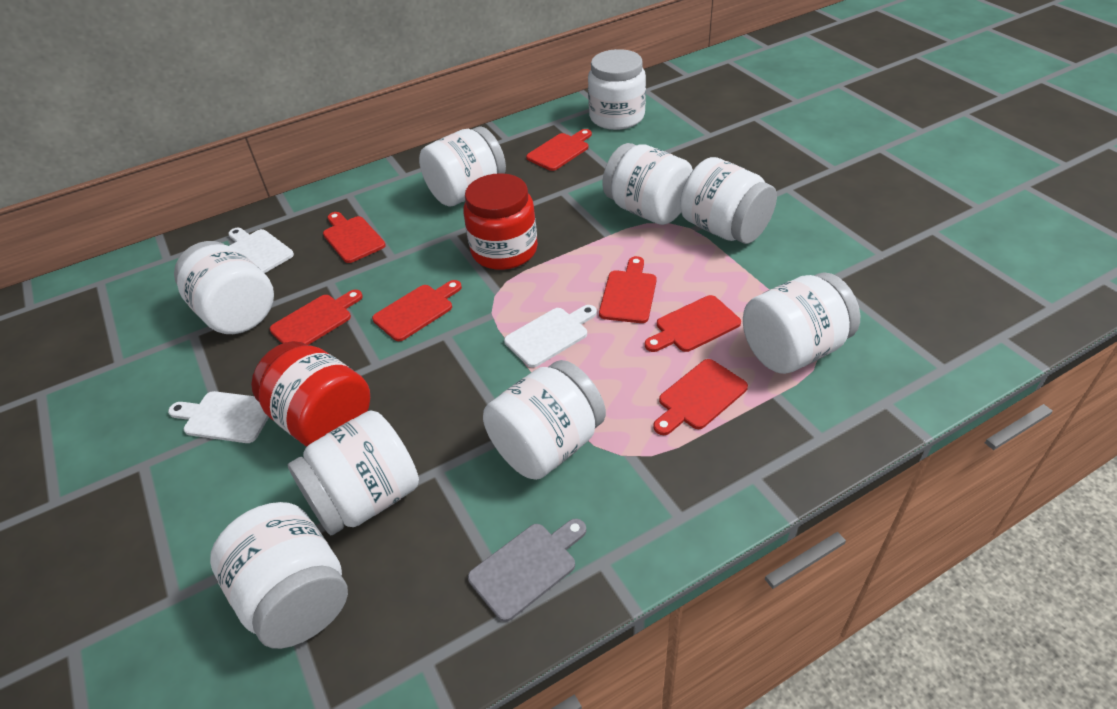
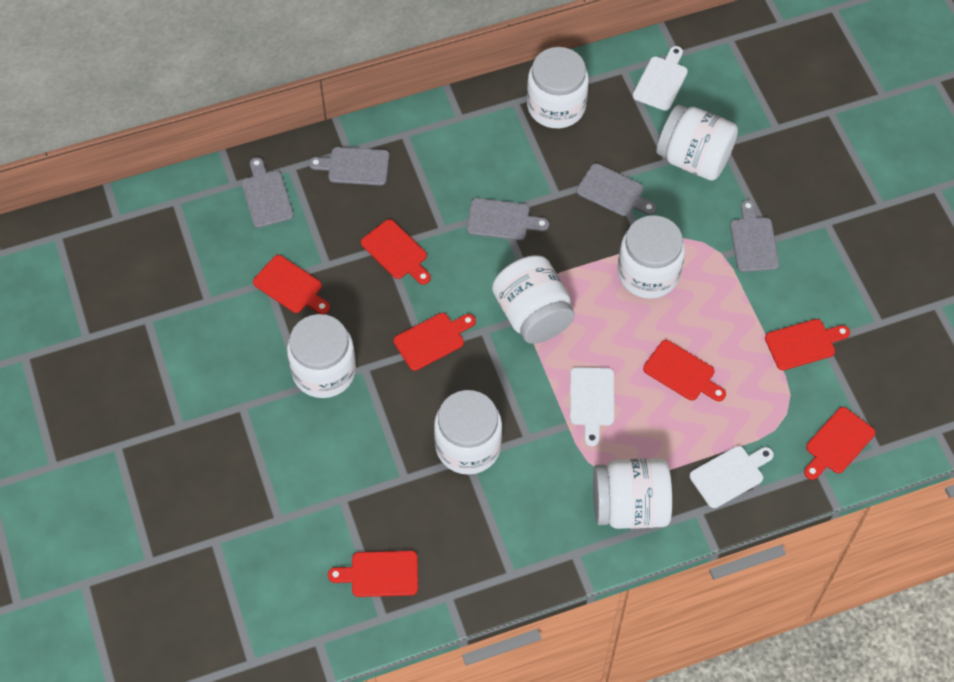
grey cutting board: [468,519,586,622] = 1 -> [241,157,294,228] [309,147,389,186] [467,198,549,240] [576,163,656,216] [730,200,779,272] = 5
red jar: [251,341,370,447] [463,173,538,270] = 2 -> none = 0
white jar: [174,241,274,334] [210,502,348,649] [288,410,419,535] [419,126,506,206] [483,360,606,480] [588,49,646,130] [603,143,693,225] [680,157,777,244] [743,272,860,374] = 9 -> [287,314,356,398] [434,390,502,475] [492,255,575,344] [527,47,589,128] [593,458,672,529] [618,215,685,299] [656,104,738,181] = 7

